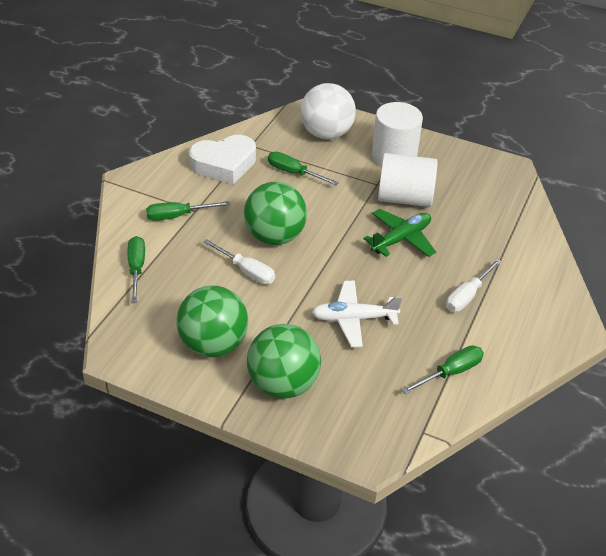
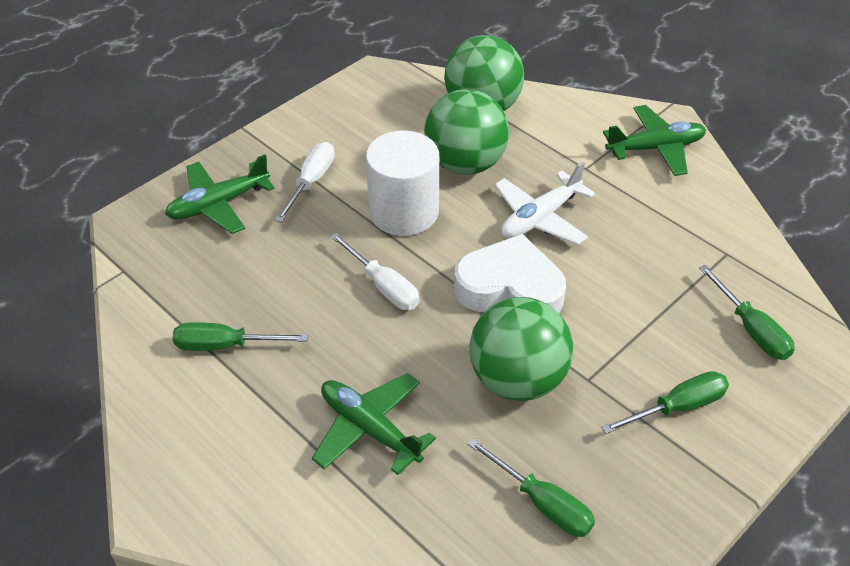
green plane: [363,209,436,257] = 1 -> [165,154,275,234] [312,373,436,475] [603,105,706,176] = 3
white ball: [300,83,356,140] = 1 -> none = 0
white cylinder: [372,102,423,166] [378,153,438,207] = 2 -> [366,131,439,236] = 1

